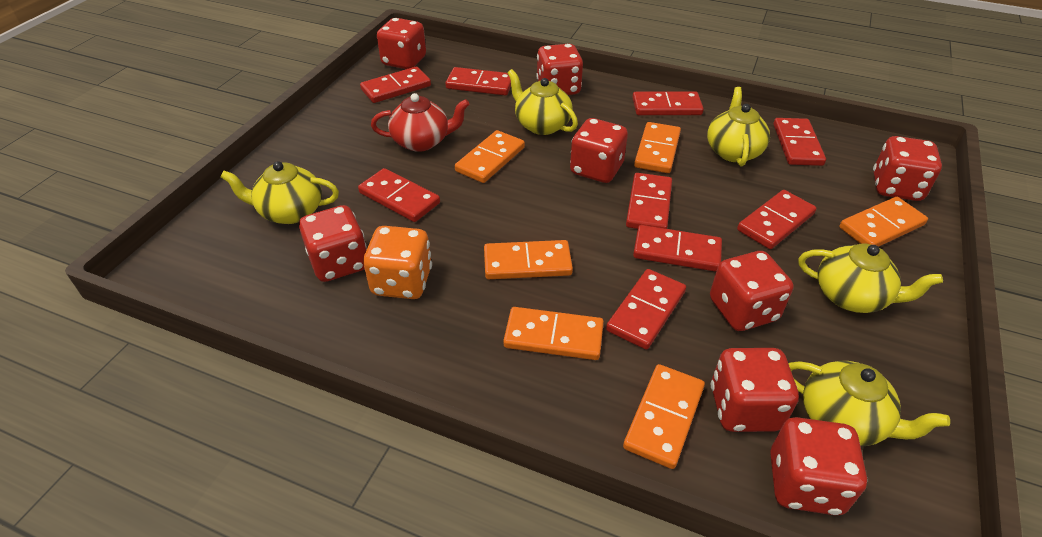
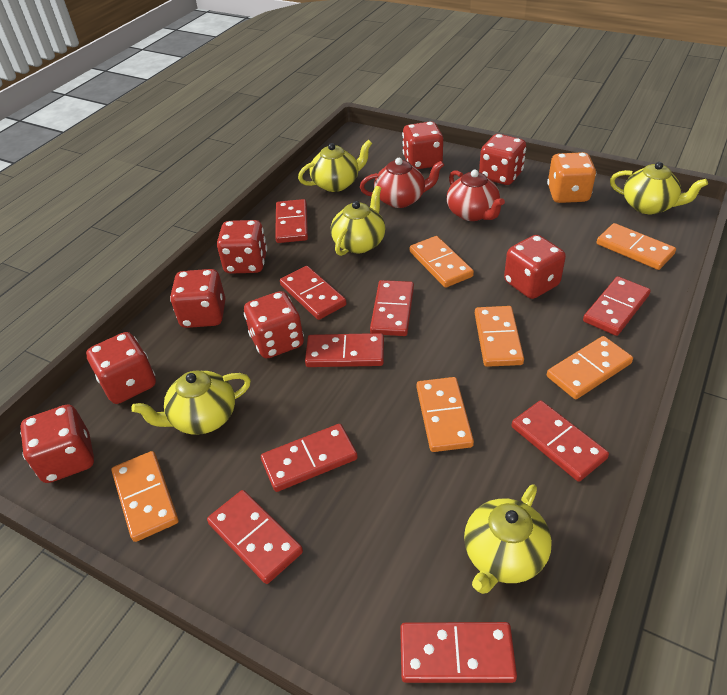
red teapot: [371,93,470,152] = 1 -> [360,158,444,208] [446,170,505,221] = 2

